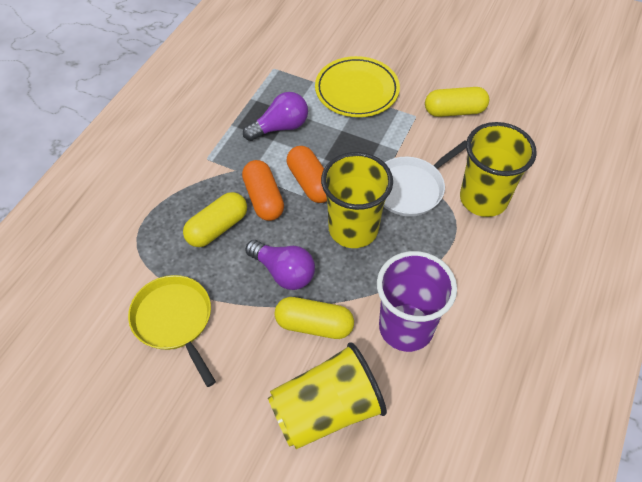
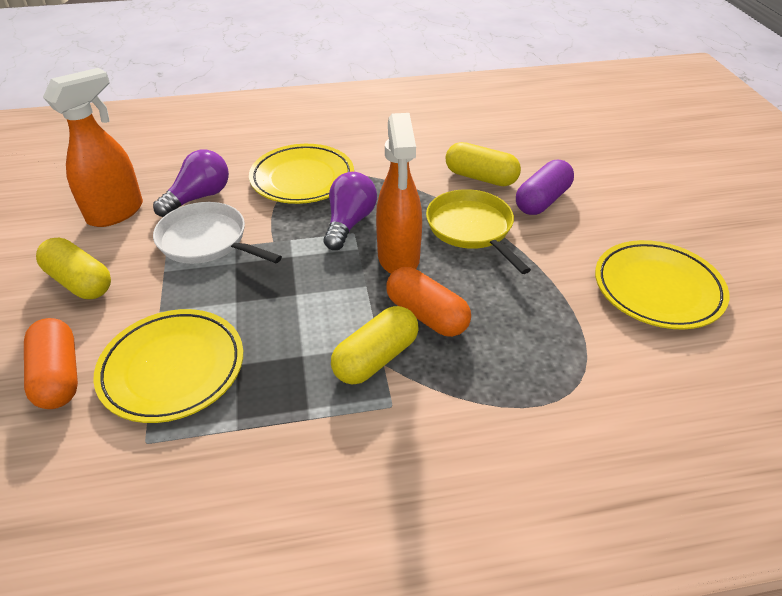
orange spray bottle: none = 0 -> [43,68,143,227] [376,113,422,274] = 2
purple capsule: none = 0 -> [516,160,574,215] = 1
purple cup: [377,251,457,352] = 1 -> none = 0
yellow cup: [268,342,387,449] [321,152,393,248] [460,122,537,217] = 3 -> none = 0
yellow plate: [315,56,400,117] = 1 -> [93,309,243,423] [249,144,354,204] [595,240,729,330] = 3

